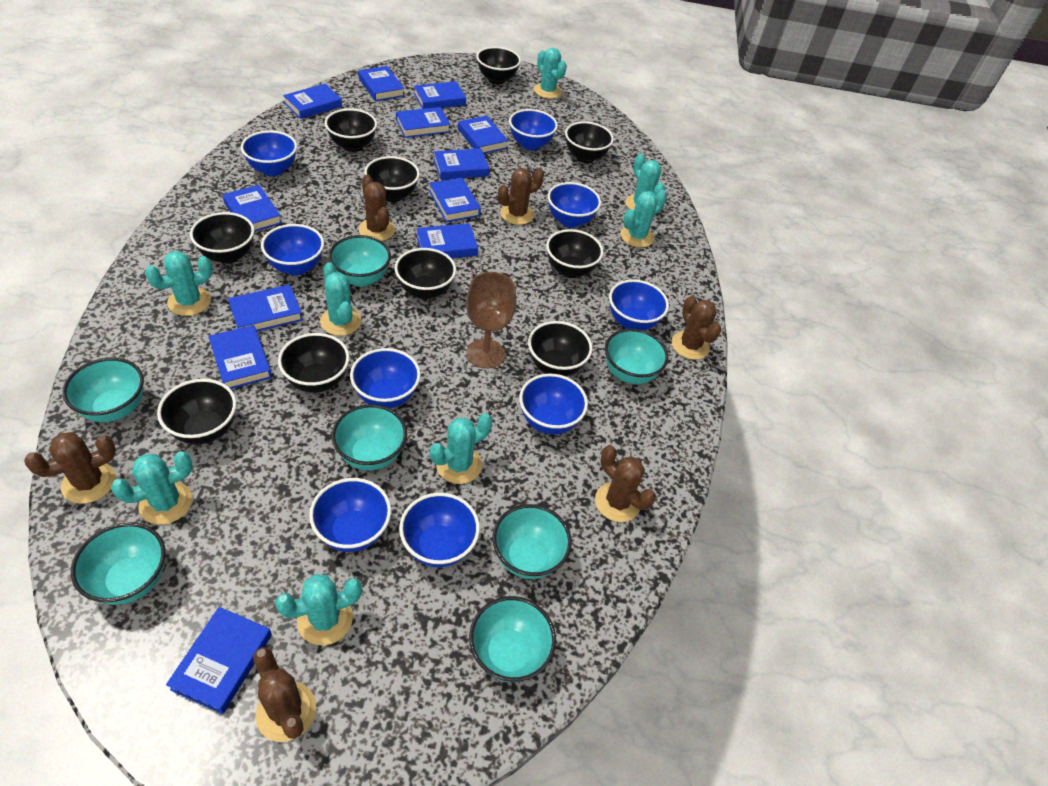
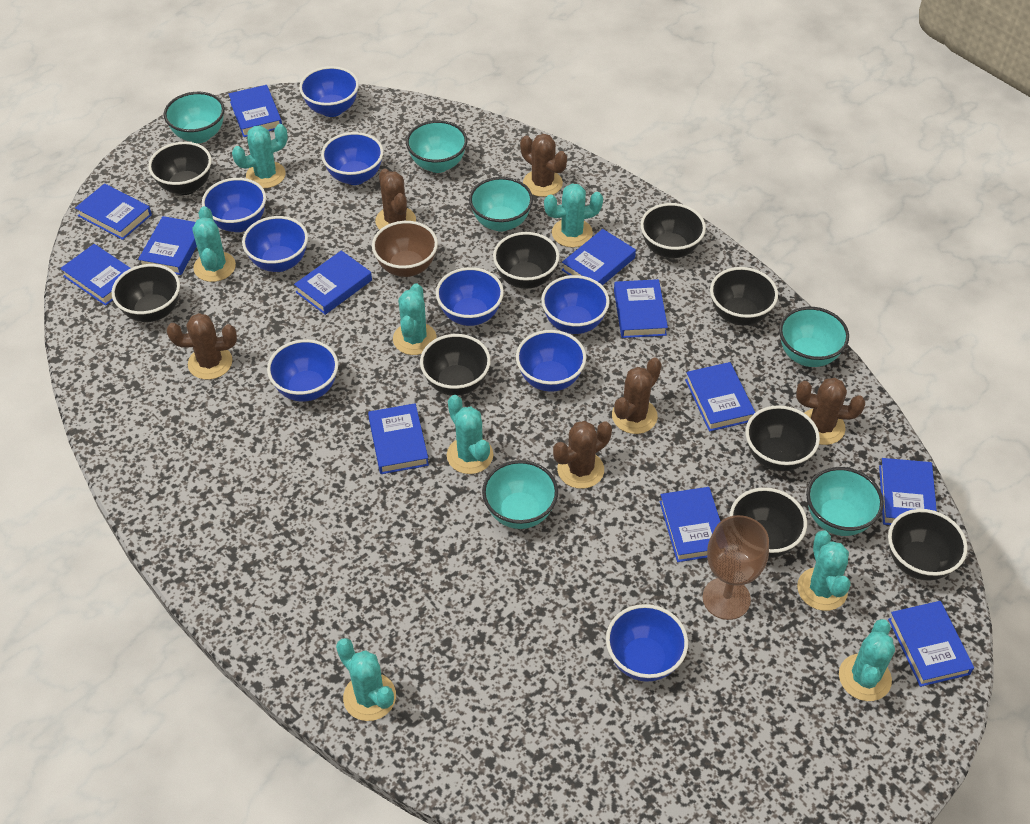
black bowl: [157,379,236,444] [190,212,254,264] [278,333,350,393] [325,108,377,152] [364,156,420,202] [395,248,456,299] [476,46,521,84] [528,321,592,376] [546,229,603,278] [565,121,614,163] = 10 -> [112,264,180,322] [148,142,212,195] [420,334,491,396] [493,232,559,289] [640,203,706,259] [710,267,778,326] [730,487,807,558] [746,405,820,471] [888,509,968,581] = 9
brown bowl: none = 0 -> [372,221,438,277] = 1
turquoise bowl: [62,358,144,422] [71,522,166,605] [329,235,391,287] [332,404,407,471] [469,596,556,682] [492,504,572,579] [605,328,669,384] = 7 -> [164,92,225,143] [406,120,467,173] [469,177,533,232] [482,460,558,529] [779,307,849,367] [806,467,884,536] = 6

